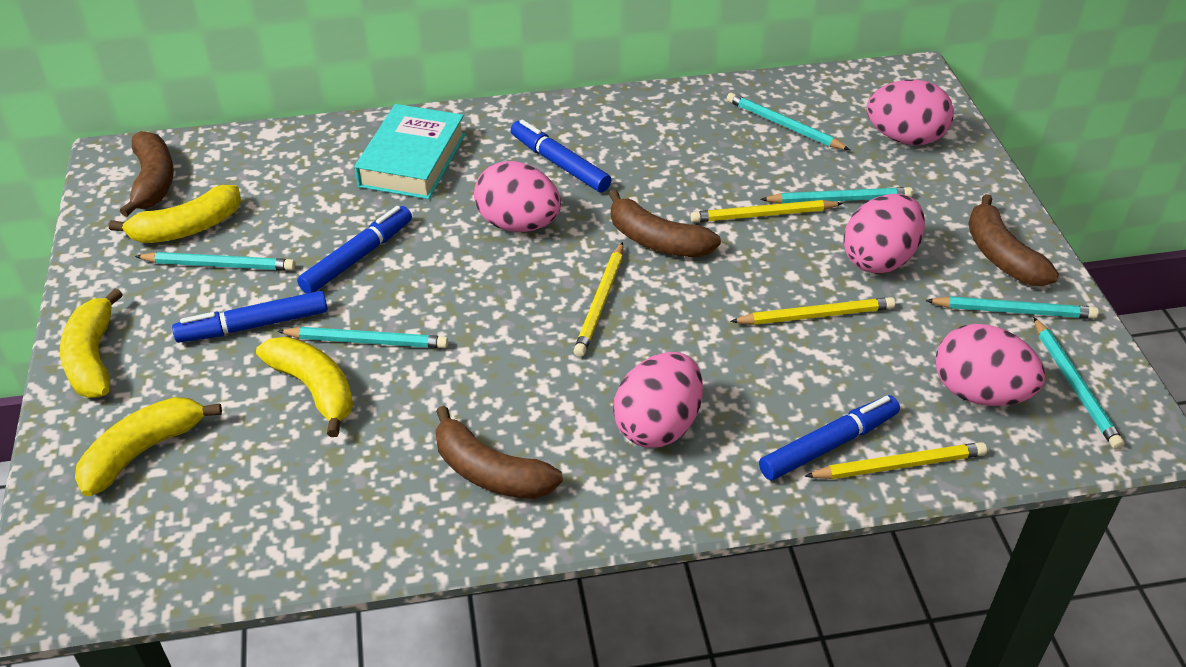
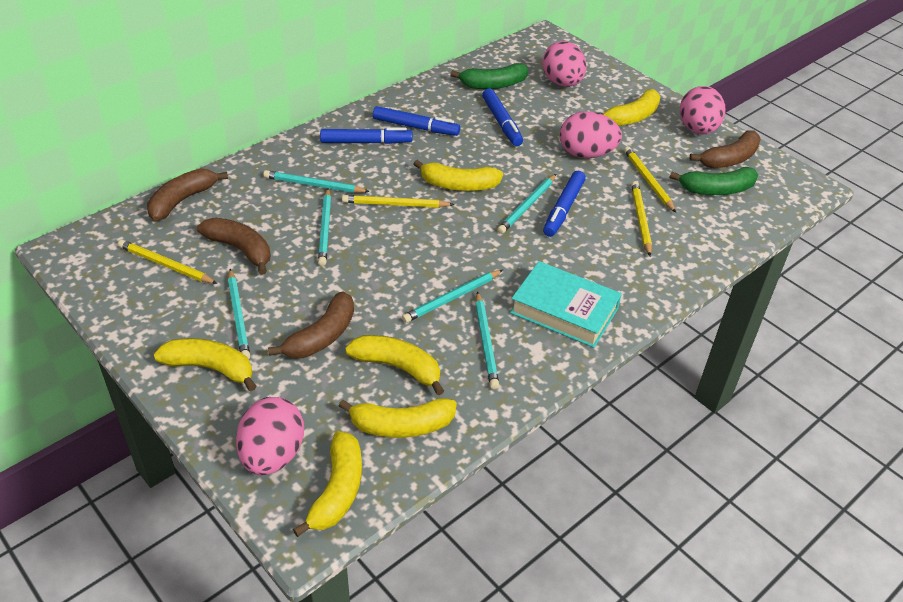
green banana: none = 0 -> [450,63,528,89] [670,167,758,195] = 2
pink egg: [474,161,561,232] [613,352,703,448] [843,194,925,274] [866,80,954,145] [935,324,1045,406] = 5 -> [236,397,304,475] [542,41,587,87] [560,111,622,158] [679,86,726,134] = 4
yellow banana: [60,288,123,398] [75,397,222,496] [109,185,241,243] [256,336,353,437] = 4 -> [154,338,257,391] [293,431,362,537] [339,398,457,438] [345,335,444,395] [414,160,503,191] [600,89,660,126] = 6

